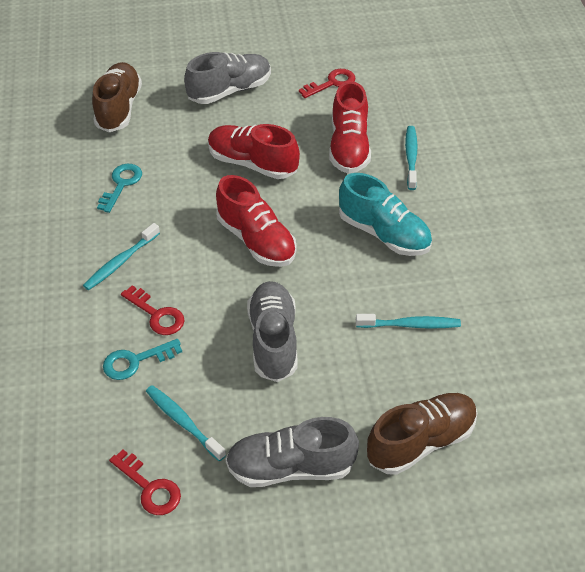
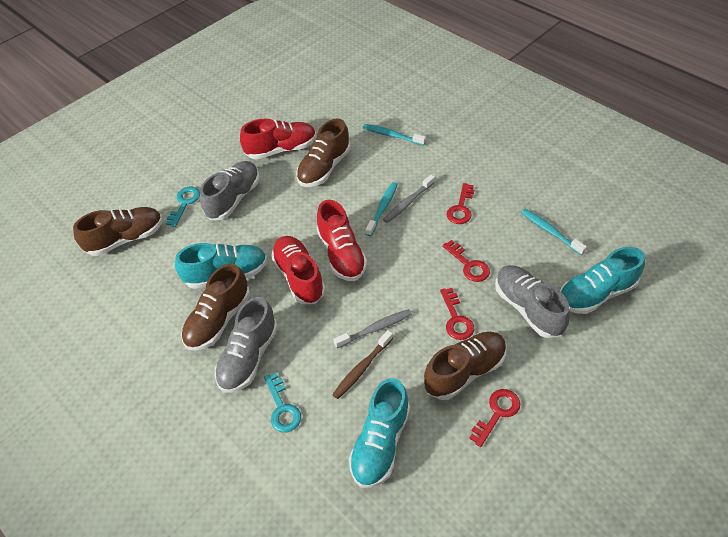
brown shoe: [92,62,142,132] [367,393,477,475] = 2 -> [73,207,163,256] [181,263,250,351] [296,118,351,187] [424,332,507,400] = 4
brown toothbrush: none = 0 -> [332,330,393,399] = 1
grey toothbrush: none = 0 -> [333,309,412,348] [383,175,435,223] = 2
red key: [109,449,181,515] [121,285,185,335] [299,69,356,98] = 3 -> [440,288,474,340] [442,240,490,282] [446,183,474,224] [469,389,520,447] = 4
turquoise shoe: [339,173,432,256] = 1 -> [175,243,267,289] [349,378,410,488] [560,247,645,314] = 3
turquoise toothbrush: [83,223,160,290] [146,385,226,461] [356,314,461,329] [405,126,418,190] = 4 -> [363,124,426,146] [366,182,398,236] [521,209,587,255] = 3

